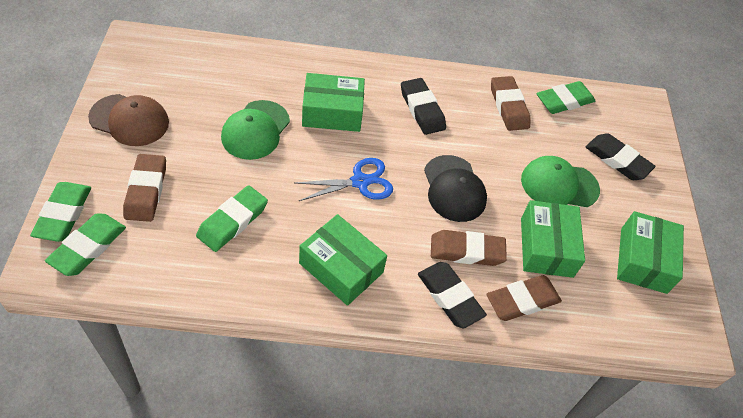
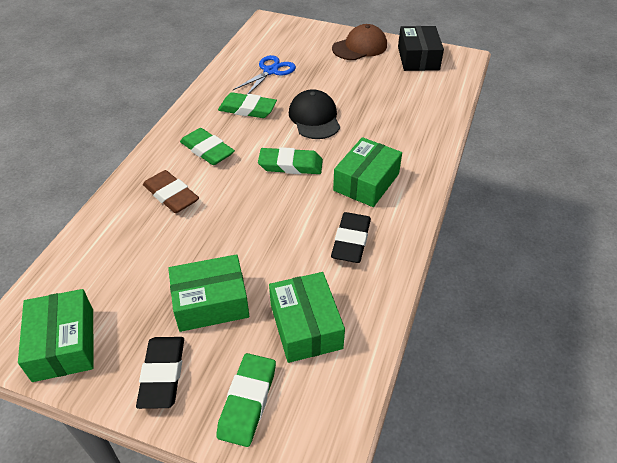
black box: none = 0 -> [398,26,444,71] = 1
black eraser: [401,78,446,135] [418,262,487,328] [586,133,655,180] = 3 -> [136,337,184,409] [331,212,371,263] = 2
brown eraser: [123,154,166,222] [431,230,507,266] [487,275,562,321] [491,76,530,131] = 4 -> [143,170,199,213] = 1
green cap: [221,100,290,160] [521,156,600,207] = 2 -> none = 0

